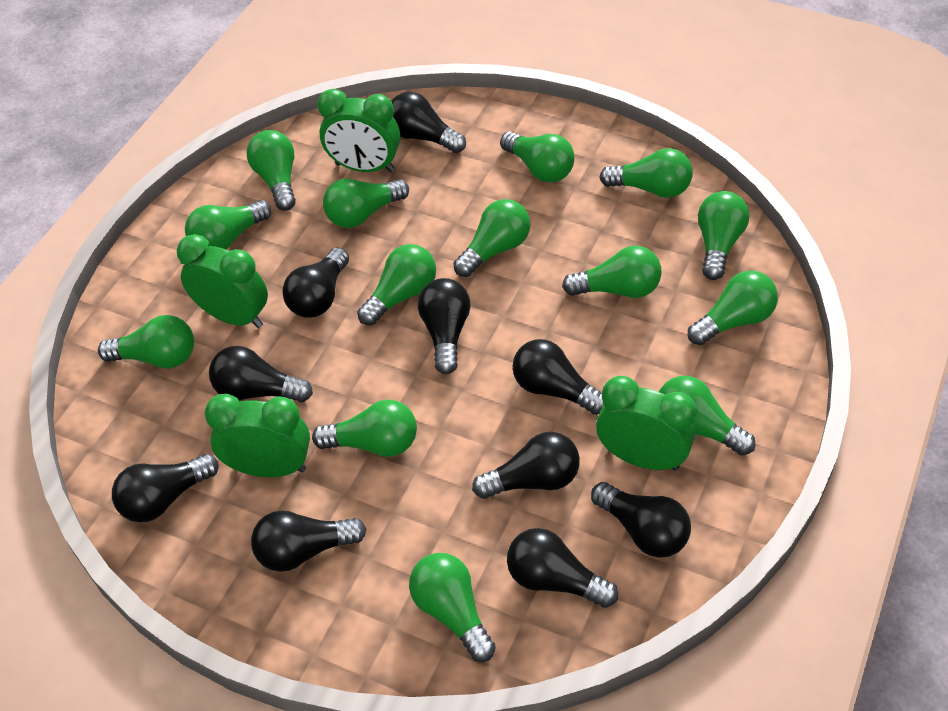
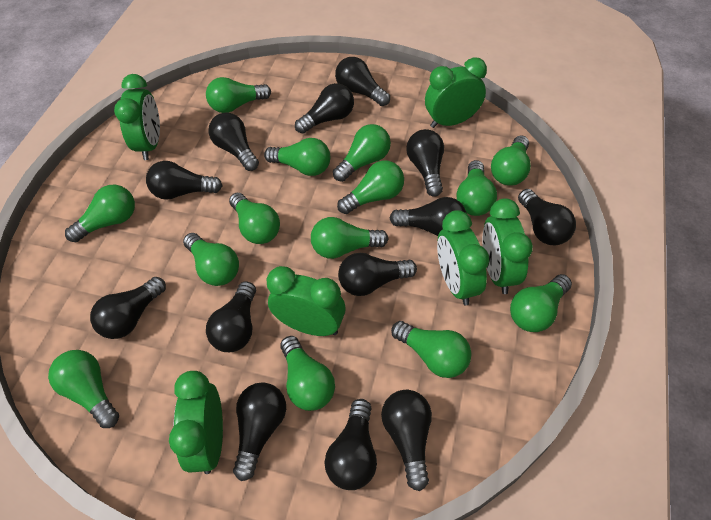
black light bulb: [112,454,219,523] [209,346,313,402] [251,510,366,572] [282,247,349,318] [391,92,466,153] [418,278,471,374] [472,432,580,499] [507,528,618,608] [513,339,603,415] [591,482,691,558] = 10 -> [90,277,166,339] [146,161,223,200] [206,281,256,352] [208,112,259,171] [233,382,286,481] [295,83,354,134] [324,399,377,490] [335,57,390,106] [338,253,417,296] [381,390,432,491] [390,197,466,236] [406,129,444,197] [518,189,576,245] = 13
green clock: [177,234,268,328] [205,394,310,477] [318,89,400,172] [596,376,697,471] = 4 -> [114,74,160,160] [169,371,223,474] [266,266,346,336] [425,57,487,128] [437,210,489,305] [482,198,533,294] = 6

